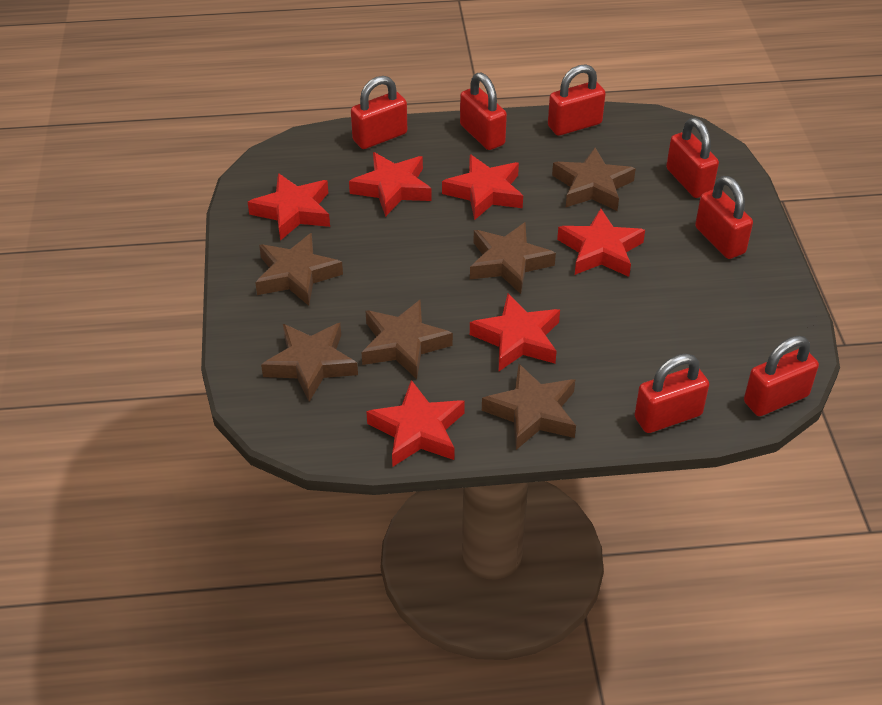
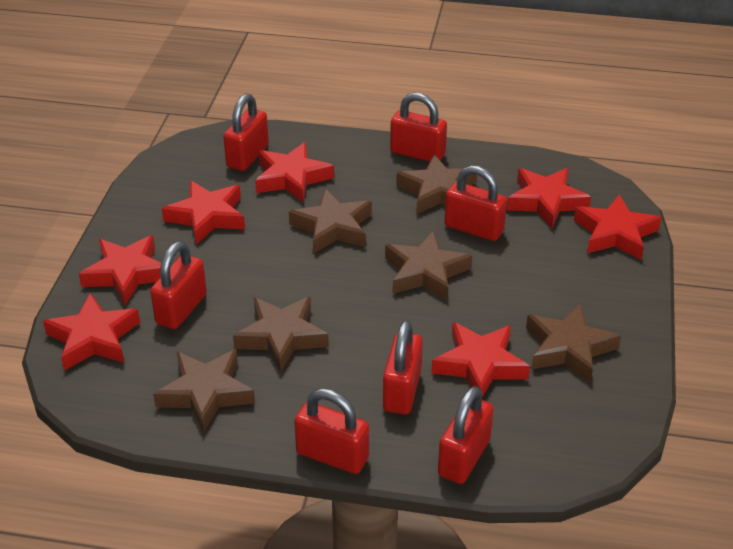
red star: [248,173,330,241] [349,152,432,217] [366,380,465,467] [442,155,523,220] [470,293,560,371] [557,209,645,277] = 6 -> [43,293,140,371] [79,235,161,305] [162,181,245,245] [255,142,334,202] [431,322,530,397] [507,168,591,229] [574,194,661,260] = 7

